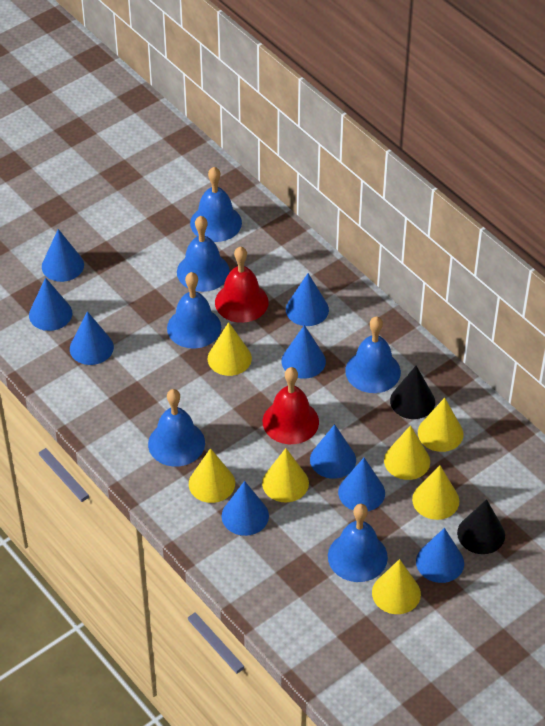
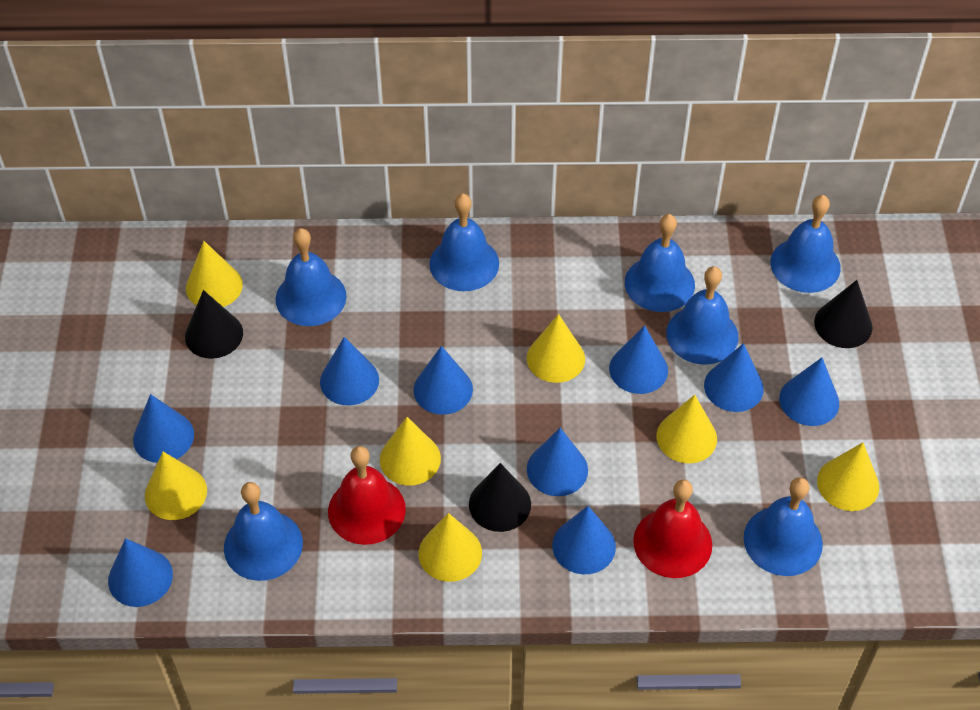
black cone: [390,366,435,419] [457,499,505,554] = 2 -> [185,290,243,359] [469,463,531,532] [814,280,873,348] = 3
blue bell: [148,389,205,467] [167,272,221,349] [177,216,230,292] [190,167,242,242] [328,504,388,582] [345,316,401,393] = 6 -> [224,482,303,581] [276,228,347,326] [429,194,499,291] [625,214,695,312] [666,266,738,365] [744,477,823,576] [771,195,841,293] = 7

